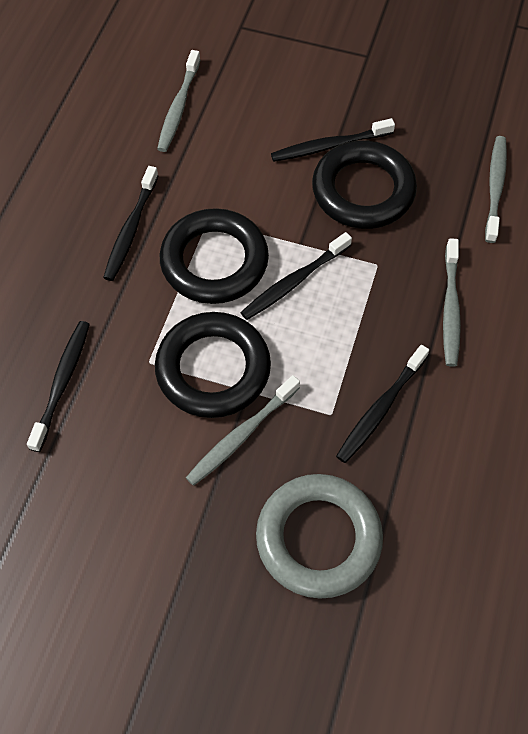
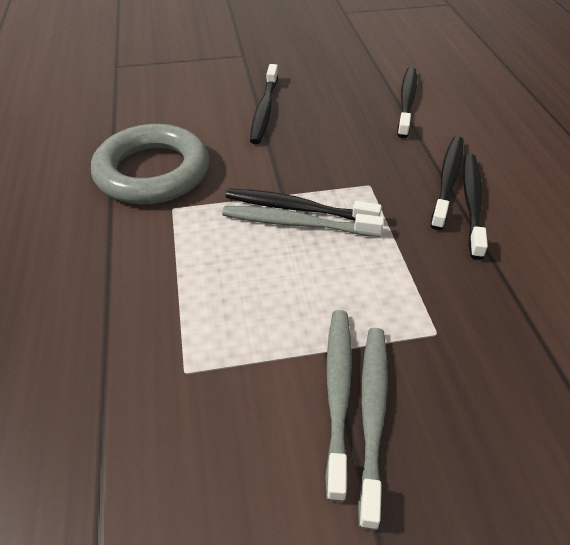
black ring: [155,312,271,418] [160,208,269,304] [312,140,417,229] = 3 -> none = 0
grey toothbrush: [157,50,200,152] [186,375,300,486] [443,238,461,367] [485,136,507,243] = 4 -> [222,206,384,237] [325,310,352,502] [358,328,388,530] = 3

